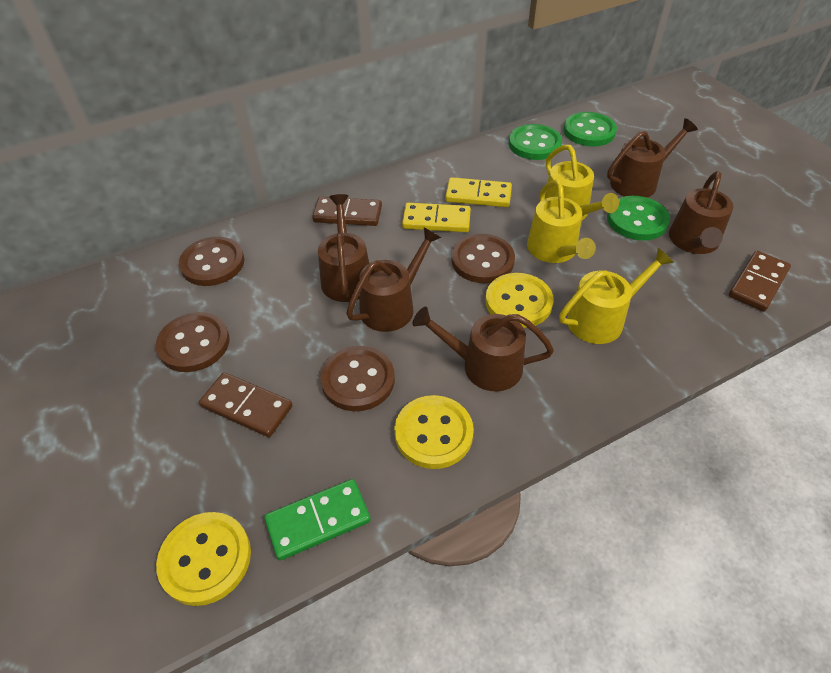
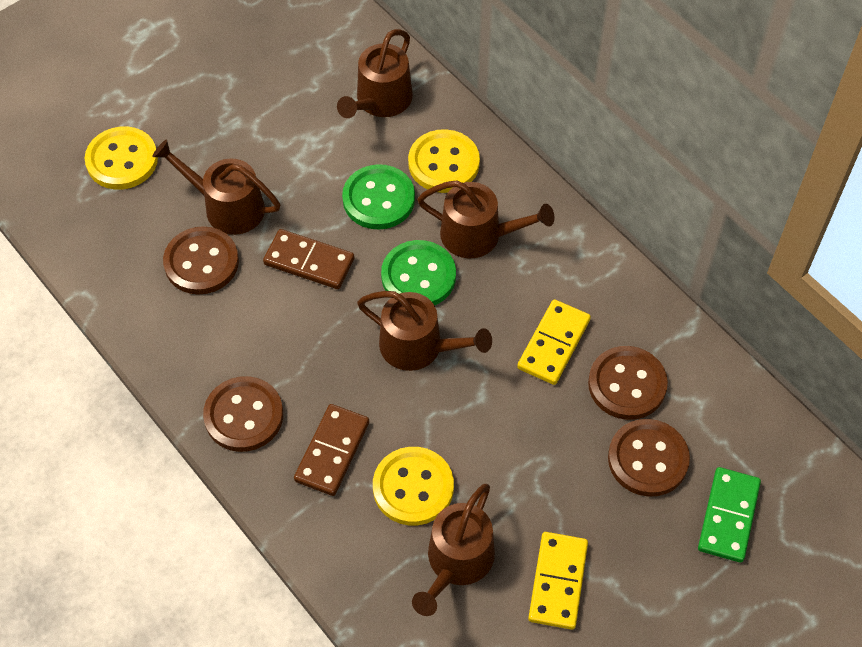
brown domino: [199,372,292,437] [312,197,382,226] [729,251,791,311] = 3 -> [263,229,354,289] [294,404,369,496] = 2
green button: [509,124,562,160] [564,112,617,147] [607,196,670,241] = 3 -> [342,164,415,229] [381,240,456,305] = 2
yellow watering can: [527,179,596,263] [545,145,619,221] [559,248,674,344] = 3 -> none = 0

